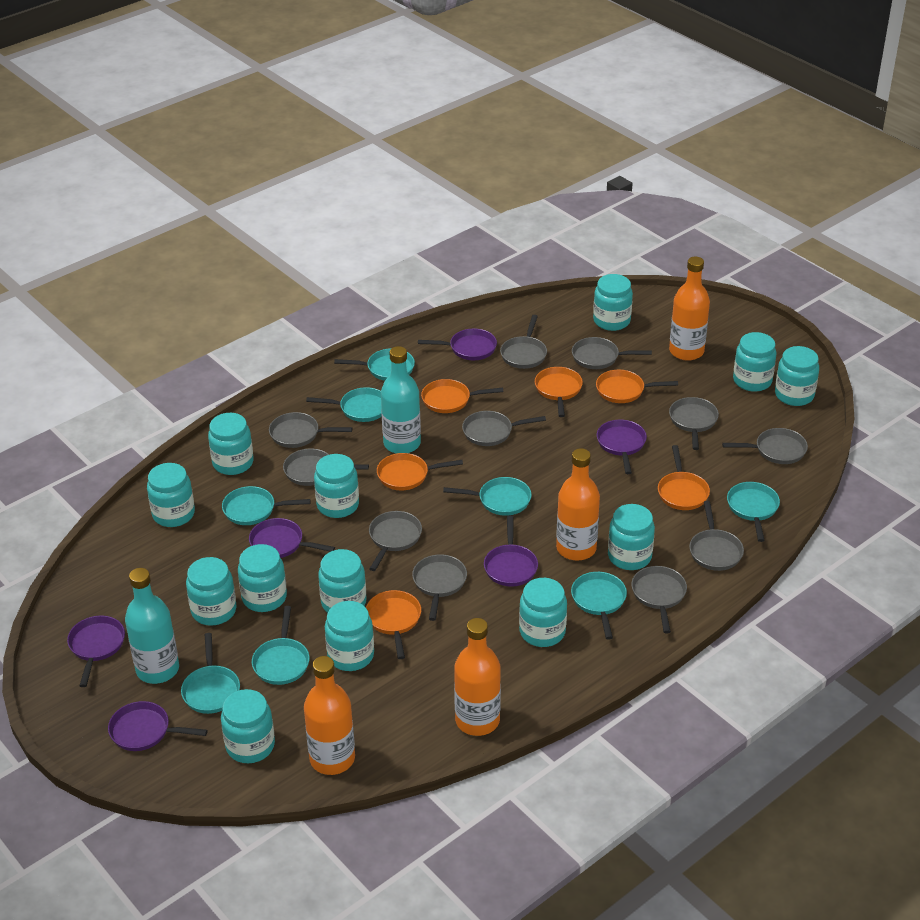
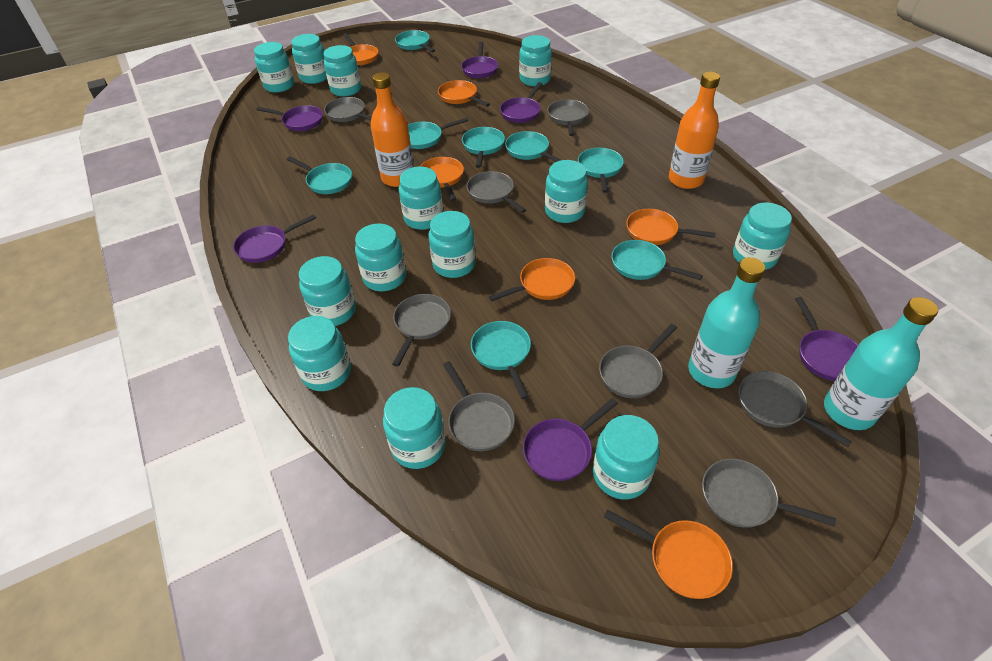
grey pan: [269,412,352,448] [283,449,369,486] [369,511,422,571] [412,554,467,621] [462,411,546,446] [500,315,547,369] [572,337,652,369] [631,566,687,633] [669,397,719,450] [689,501,744,571] [722,428,808,464] = 11 -> [324,97,372,122] [392,294,451,367] [443,361,515,451] [467,171,526,213] [547,99,589,136] [599,324,677,398] [702,459,836,528] [739,371,852,447] = 8
orange bottle: [304,656,355,775] [454,618,501,736] [556,448,600,560] [669,256,710,361] = 4 -> [371,72,414,187] [669,71,720,189] = 2

